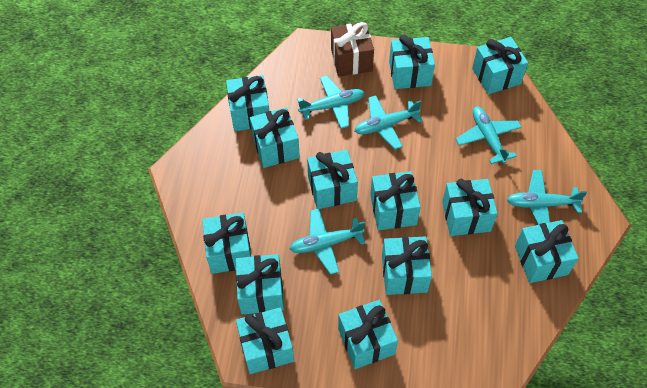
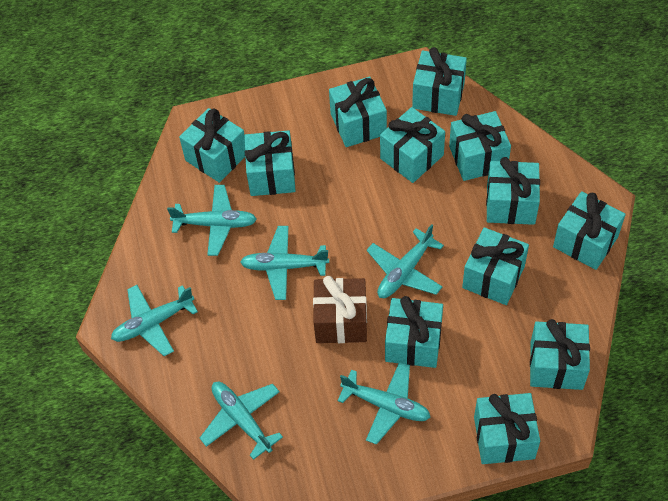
turquoise gift: [202,213,251,274] [226,75,269,131] [236,254,284,315] [236,307,294,374] [250,107,300,168] [307,150,358,209] [338,300,398,369] [370,171,421,230] [382,236,432,295] [389,35,435,89] [442,179,498,236] [472,37,528,94] [515,220,579,283] = 13 -> [179,108,245,183] [244,130,296,196] [329,77,387,147] [380,107,445,183] [385,296,443,368] [412,47,467,116] [449,111,511,181] [462,227,529,305] [474,393,540,464] [486,157,540,225] [530,319,590,390] [553,191,626,270] = 12
turquoise plane: [289,208,365,274] [297,76,365,129] [355,95,423,149] [456,106,522,164] [507,170,587,225] = 5 -> [111,285,198,356] [167,185,257,256] [200,382,283,460] [240,226,329,300] [338,361,430,445] [367,224,444,298] = 6

